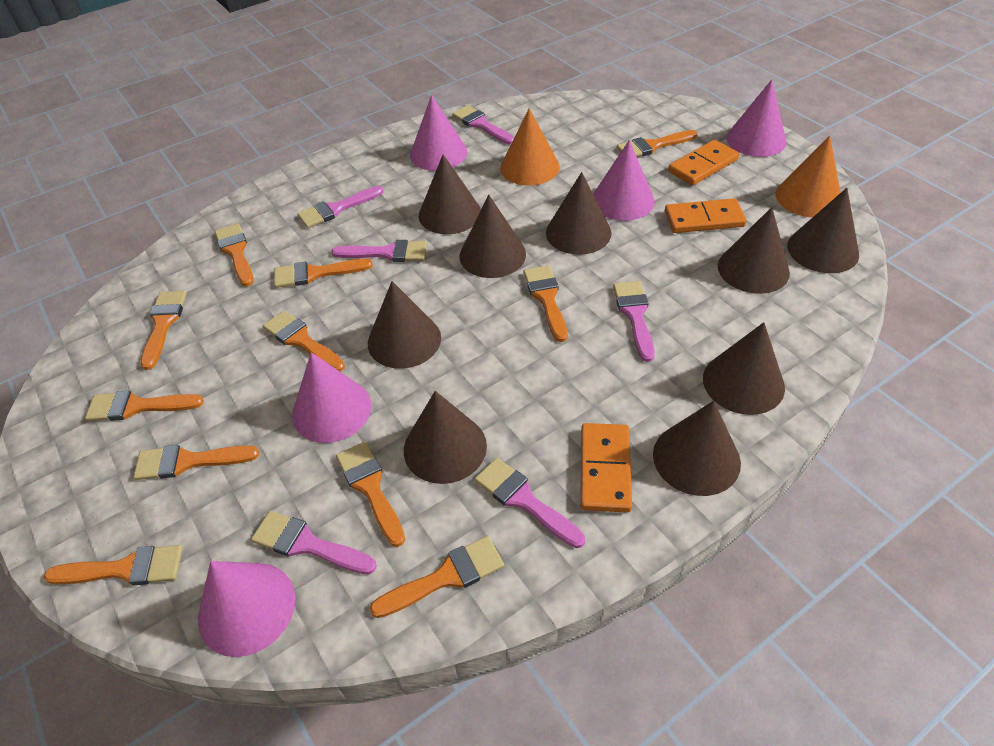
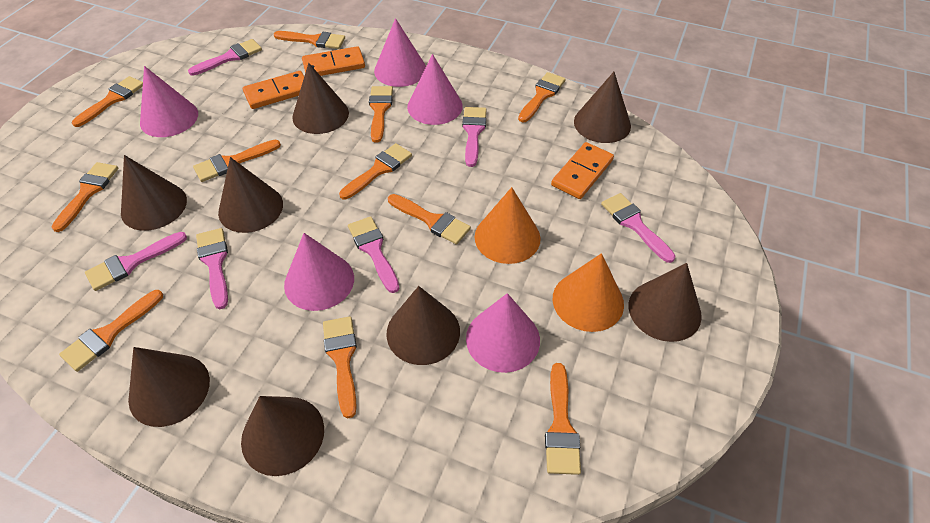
brown cone: [368,281,441,369] [404,391,487,484] [419,154,481,234] [459,195,526,278] [546,172,611,255] [653,401,741,496] [703,322,785,415] [718,207,790,294] [787,188,859,273] = 9 -> [121,155,187,231] [128,347,210,427] [218,157,283,233] [241,396,324,476] [292,63,349,134] [386,286,460,365] [574,72,631,143] [629,263,702,342] = 8

